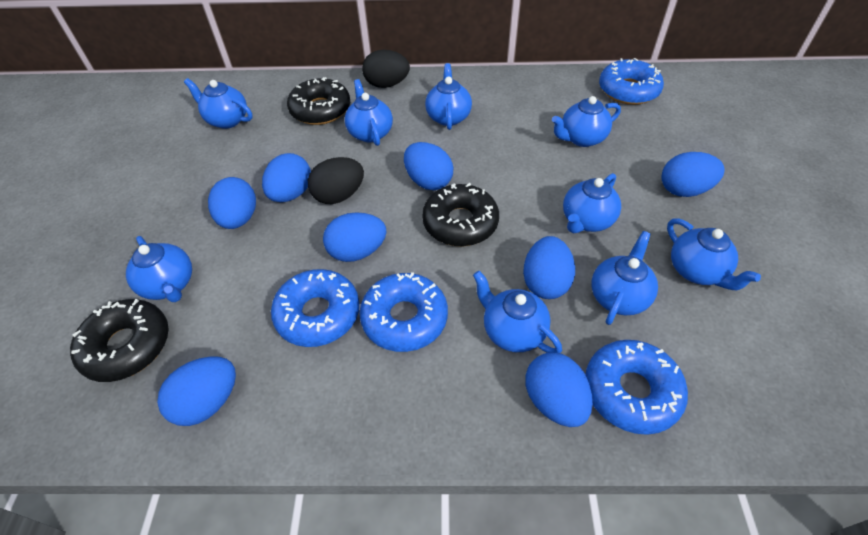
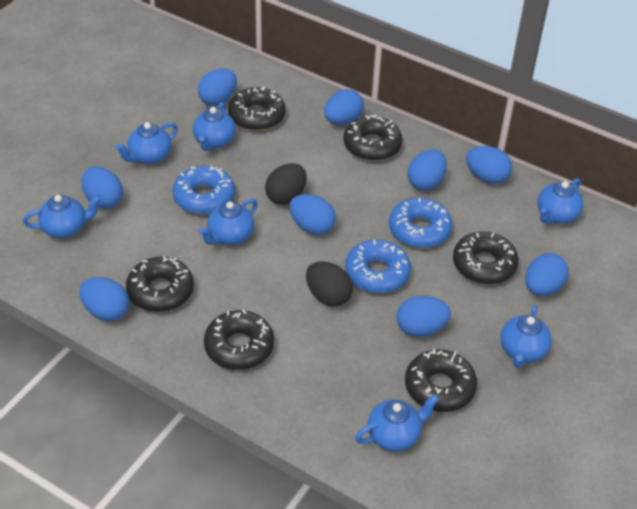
black donut: [70,299,169,382] [287,77,350,125] [422,183,499,247] = 3 -> [126,256,194,312] [204,309,274,370] [228,87,286,131] [343,114,403,161] [405,349,477,412] [453,232,519,284] = 6
blue donut: [271,269,359,347] [359,272,448,352] [585,340,688,435] [599,58,664,105] = 4 -> [173,166,235,214] [345,240,411,293] [389,198,453,248] = 3
blue egg: [157,356,236,426] [208,177,256,229] [262,153,311,202] [323,212,386,262] [404,142,453,190] [523,236,575,299] [525,352,593,427] [661,152,725,197] = 8 -> [79,277,130,321] [82,166,123,209] [198,68,237,106] [289,194,336,235] [324,89,364,125] [397,296,451,337] [408,149,447,191] [466,146,512,184] [525,253,569,296] = 9
blue teapot: [126,236,192,302] [184,78,253,129] [345,79,393,146] [425,63,472,130] [473,271,562,353] [552,96,621,147] [563,173,621,233] [591,231,658,325] [667,218,761,290] = 9 -> [23,195,101,238] [115,122,178,164] [193,102,236,151] [199,198,258,245] [355,394,439,451] [500,305,552,368] [537,178,583,224] = 7

